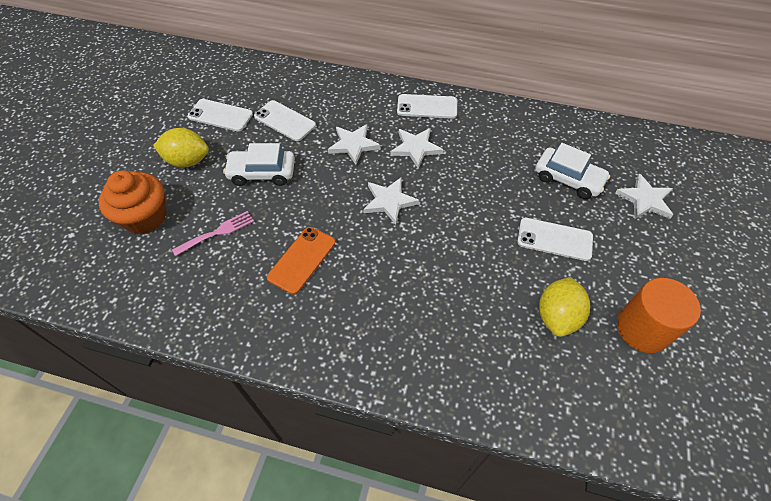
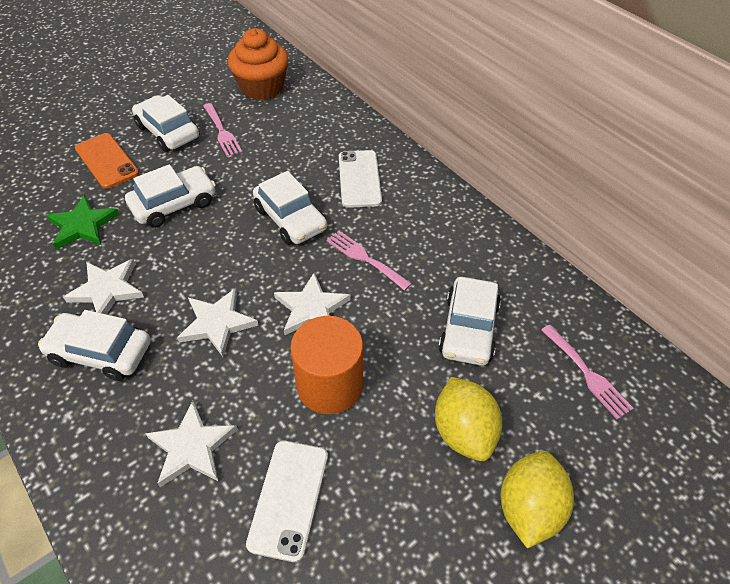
green star: none = 0 -> [46,195,120,250] = 1
pink fork: [172,211,254,256] = 1 -> [203,103,242,157] [326,231,412,291] [541,325,634,419] = 3
white car: [223,143,295,186] [535,143,610,199] = 2 -> [38,310,151,381] [125,164,216,228] [132,95,199,152] [253,171,327,245] [438,277,501,366] = 5
white phone: [188,99,253,132] [254,100,316,141] [397,94,457,119] [517,218,593,261] = 4 -> [246,441,328,562] [339,150,382,208] = 2

